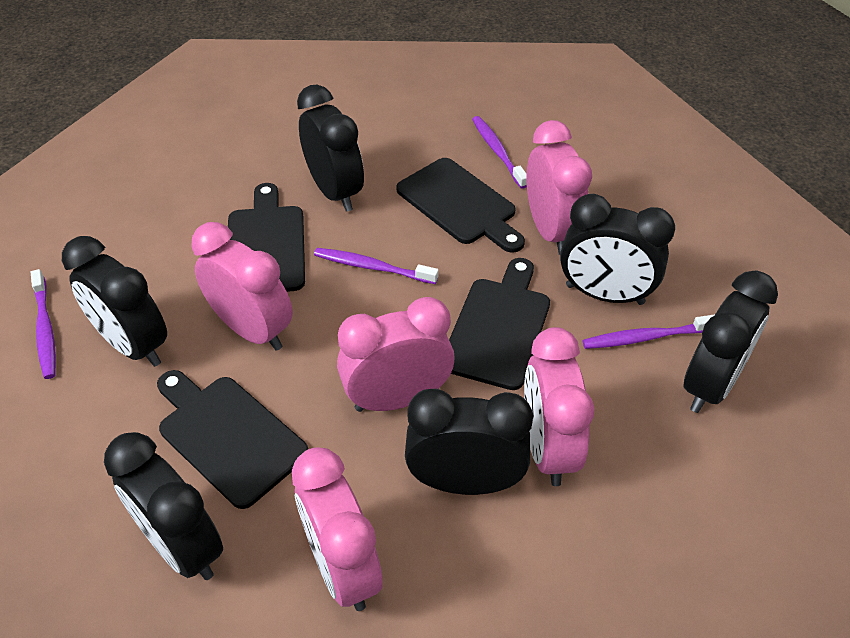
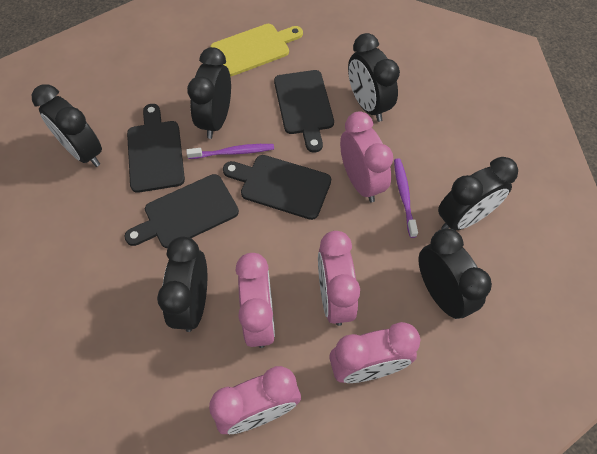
purple toothbrush: [31,269,56,379] [314,248,439,284] [472,116,527,189] [582,314,715,349] = 4 -> [186,144,274,159] [394,158,418,238] = 2
yellow cutting board: none = 0 -> [210,24,303,76] = 1

